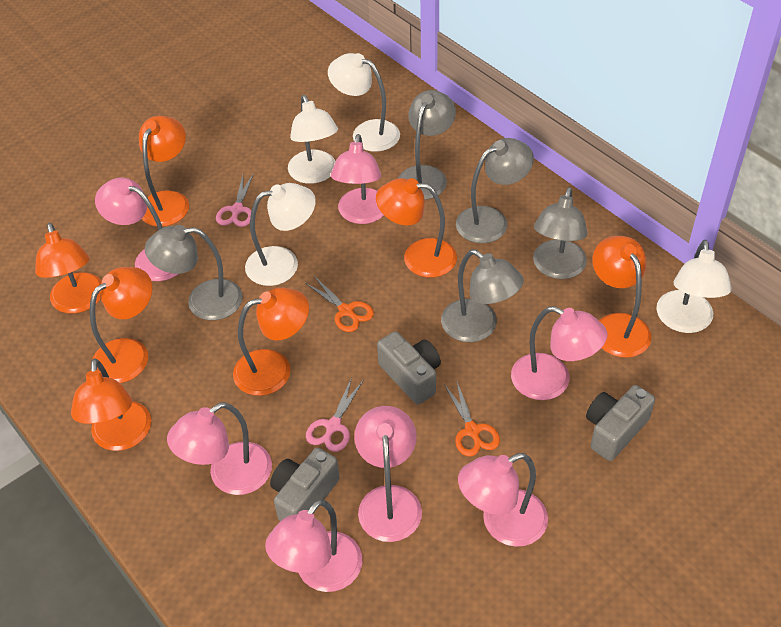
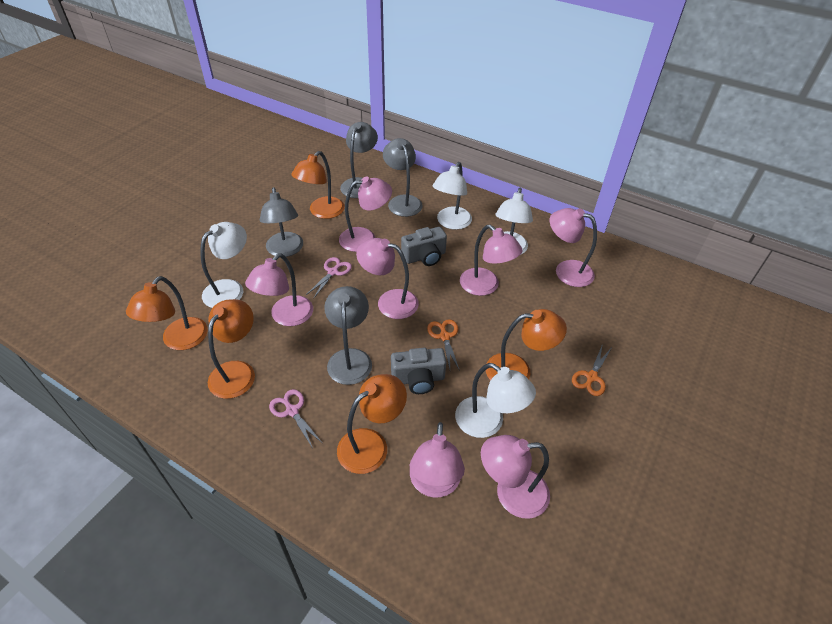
grey camera: [270,448,340,521] [377,331,441,405] [586,385,655,461] = 3 -> [391,348,446,394] [401,227,447,266] = 2
grey lamp: [145,225,243,320] [398,90,456,200] [441,250,524,342] [456,138,534,243] [533,187,587,279] = 5 -> [260,187,303,257] [324,286,372,385] [340,122,378,198] [383,138,423,217] = 4
orange lamp: [35,223,102,314] [71,358,151,451] [90,267,152,383] [139,116,189,226] [233,288,309,396] [376,178,457,277] [593,236,651,358] = 7 -> [126,276,208,350] [208,299,255,399] [291,151,345,219] [337,374,407,474] [486,309,567,381] = 5

